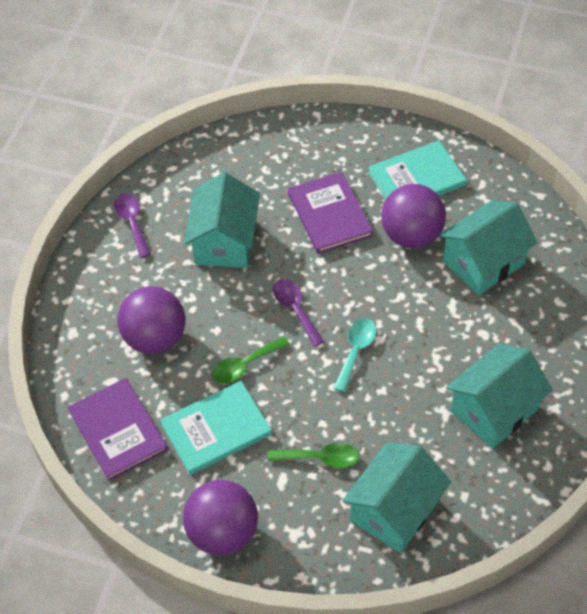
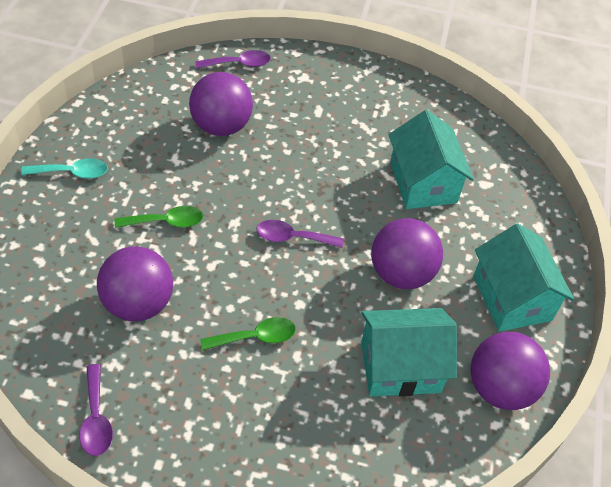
purple ball: [117,286,186,354] [183,480,258,555] [381,184,446,249] = 3 -> [97,246,173,321] [189,72,253,136] [371,218,443,289] [470,332,550,410] = 4
purple book: [68,378,168,481] [288,172,373,254] = 2 -> none = 0
purple spoon: [114,193,151,258] [273,279,324,347] = 2 -> [79,364,113,456] [195,50,271,69] [257,220,344,248] = 3
turquoise book: [160,381,272,475] [368,140,467,199] = 2 -> none = 0
turquoise house: [184,172,260,268] [342,442,451,553] [439,201,537,295] [446,344,553,449] = 4 -> [361,308,457,397] [389,110,474,209] [473,224,574,332] = 3

